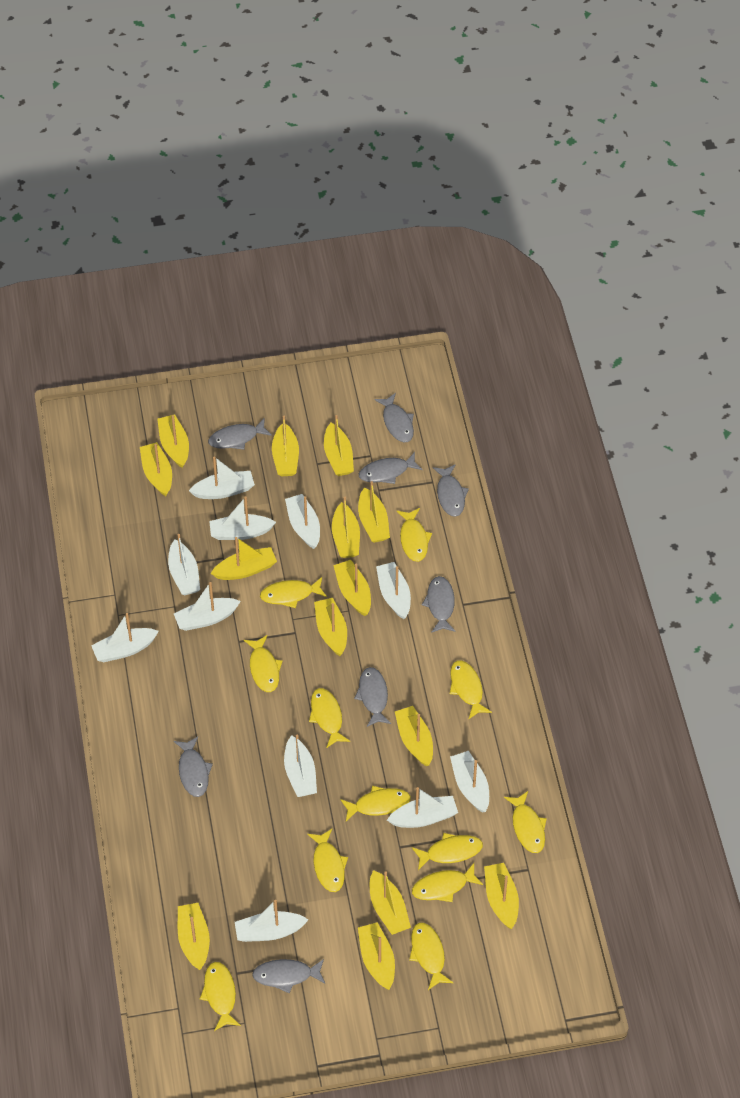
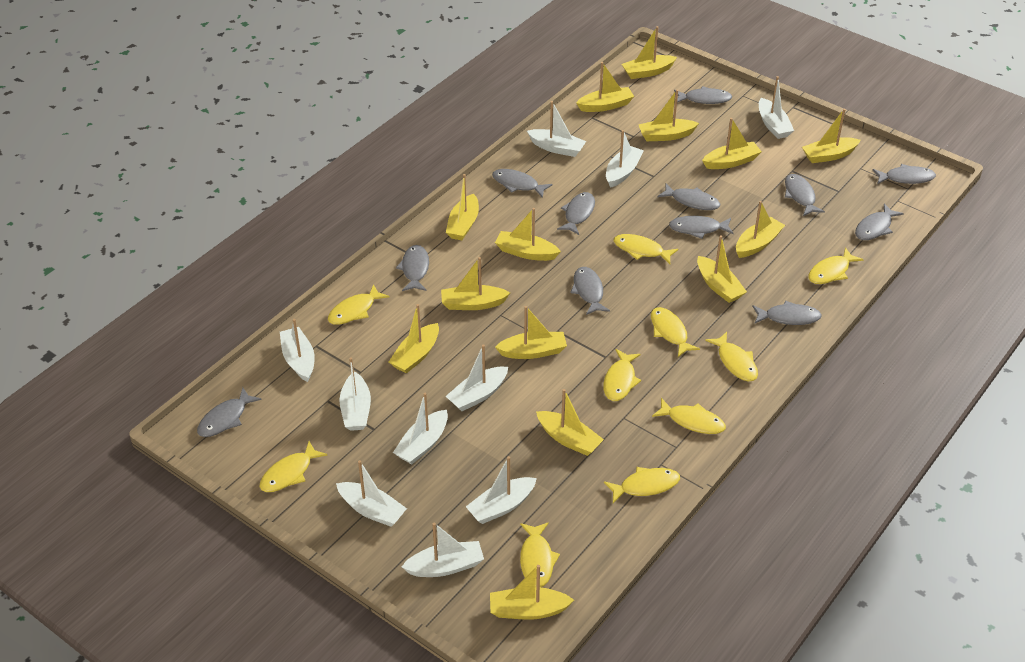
grey fish: [174,736,213,797] [208,419,272,450] [252,959,325,993] [354,667,391,727] [359,452,423,484] [374,393,414,442] [422,576,456,633] [433,464,469,517] = 8 -> [197,387,262,437] [396,245,429,291] [492,169,553,198] [557,192,595,235] [570,267,610,315] [657,183,720,210] [669,216,734,239] [674,86,732,104] [752,300,822,325] [785,174,825,216] [855,203,904,240] [873,164,936,184] = 12
white boat: [91,613,159,662] [168,534,200,595] [174,582,241,631] [189,456,255,499] [209,496,276,540] [235,900,309,942] [284,735,317,797] [285,494,320,549] [376,562,411,619] [387,787,458,828] [450,751,489,813] = 11 -> [280,319,315,382] [336,460,407,527] [339,357,371,431] [393,393,448,464] [401,523,484,577] [446,344,508,411] [466,456,537,524] [527,101,586,157] [606,130,644,188] [759,76,794,139] = 10
yellow fish: [200,962,241,1031] [244,635,283,692] [260,577,327,608] [307,829,348,892] [309,688,350,748] [340,786,411,821] [397,508,432,562] [409,923,453,990] [412,833,483,870] [412,863,483,902] [450,660,492,719] [504,791,547,853] = 12 -> [260,441,328,492] [328,284,389,325] [520,522,560,587] [603,349,641,401] [604,467,680,503] [614,234,678,264] [651,307,700,357] [652,398,726,434] [705,332,758,382] [808,247,864,284] = 10

